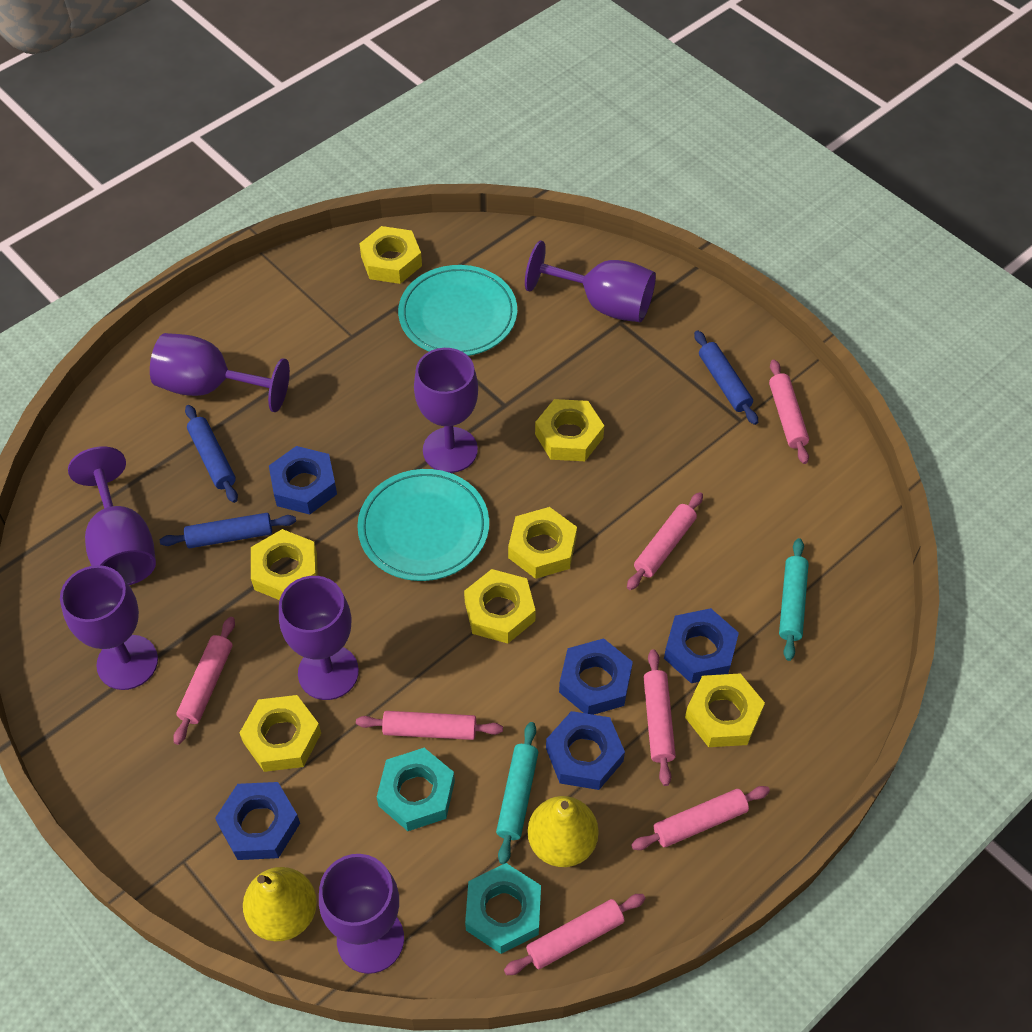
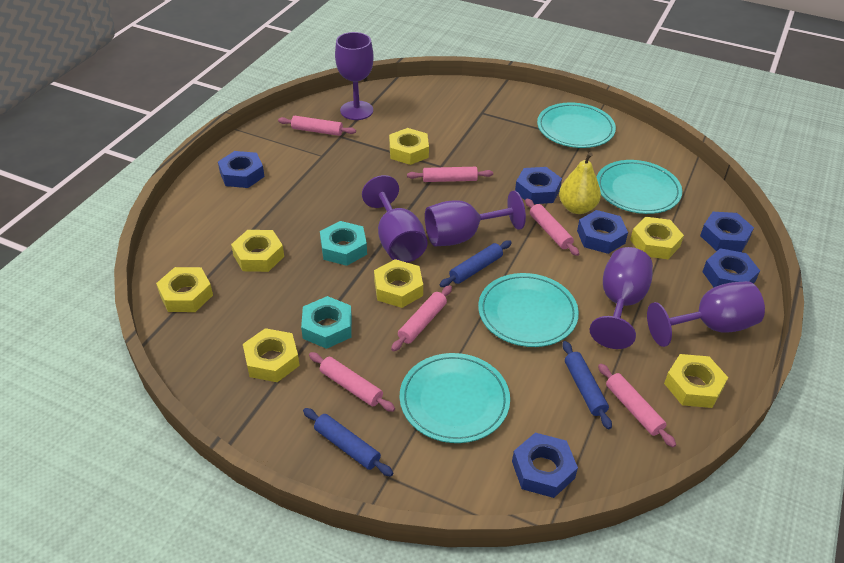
blue nut: [215,782,300,860] [269,446,337,515] [546,711,625,790] [559,638,633,715] [664,608,739,683] = 5 -> [218,151,265,188] [512,433,578,498] [515,167,562,204] [577,210,628,254] [700,212,754,252] [702,248,760,287] = 6
pink rolling pin: [173,617,235,745] [356,711,503,740] [504,894,646,975] [627,492,703,590] [631,786,770,850] [644,649,676,786] [769,360,809,464] = 7 -> [278,116,356,136] [309,352,395,412] [391,285,452,352] [407,167,493,182] [525,199,579,256] [598,364,676,447] = 6
purple goblet: [60,565,158,690] [68,447,156,585] [150,333,290,412] [279,576,359,700] [319,854,404,974] [414,348,478,473] [525,240,656,322] = 7 -> [335,32,374,120] [362,175,428,262] [425,191,526,246] [590,247,653,349] [647,281,765,347] = 5
turquoise plate: [357,469,489,581] [398,265,517,356] = 2 -> [400,353,510,443] [478,273,579,347] [537,102,616,148] [596,160,682,214] = 4
turquoise rolling pin: [496,722,538,864] [779,538,809,661] = 2 -> none = 0
yellow pear: [243,867,317,941] [528,796,598,867] = 2 -> [559,152,601,214] = 1

